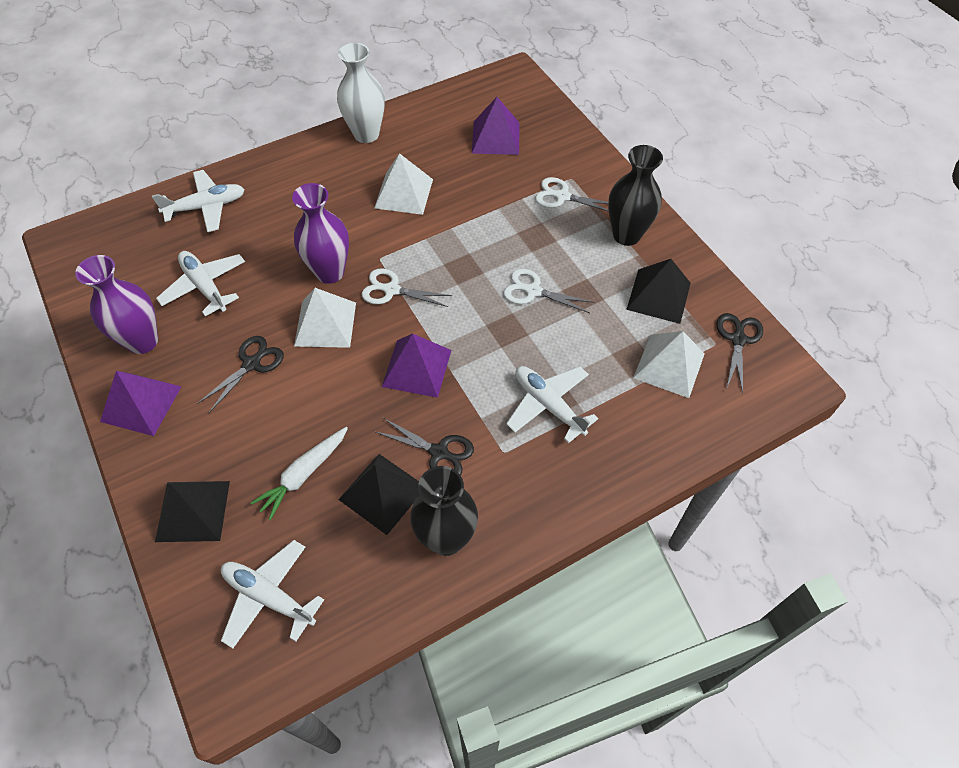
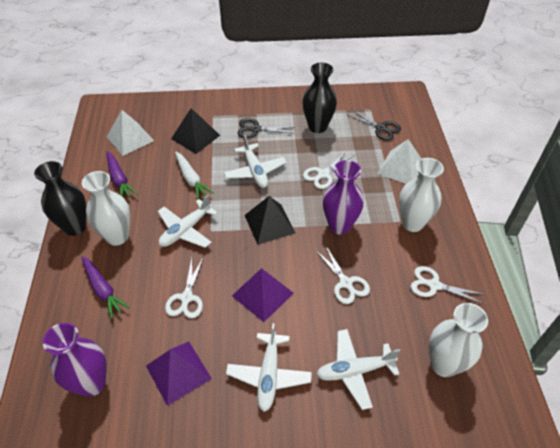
black pyramid: [155,481,230,542] [338,454,419,535] [626,259,691,324] = 3 -> [171,108,220,154] [245,196,295,245] = 2
black scissors: [197,336,284,413] [376,418,474,476] [716,313,763,393] = 3 -> [238,118,295,138] [346,109,401,140] = 2
purple carrot: none = 0 -> [81,256,130,319] [106,151,138,197] = 2
purple pyramid: [100,371,182,436] [382,333,451,398] [472,97,520,155] = 3 -> [146,342,212,406] [232,268,294,322] = 2
white pyramid: [294,288,356,348] [374,153,433,215] [633,331,705,398] = 3 -> [107,110,154,156] [377,139,422,184] = 2
white scissors: [361,268,453,307] [503,269,594,313] [535,177,609,212] = 3 -> [165,256,204,318] [303,151,354,189] [316,246,370,304] [410,266,486,304] = 4
white vase: [337,43,385,143] = 1 -> [82,171,130,246] [399,158,444,232] [429,303,488,377] = 3

